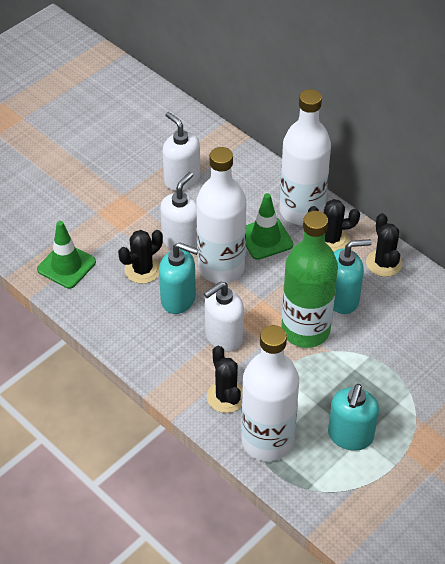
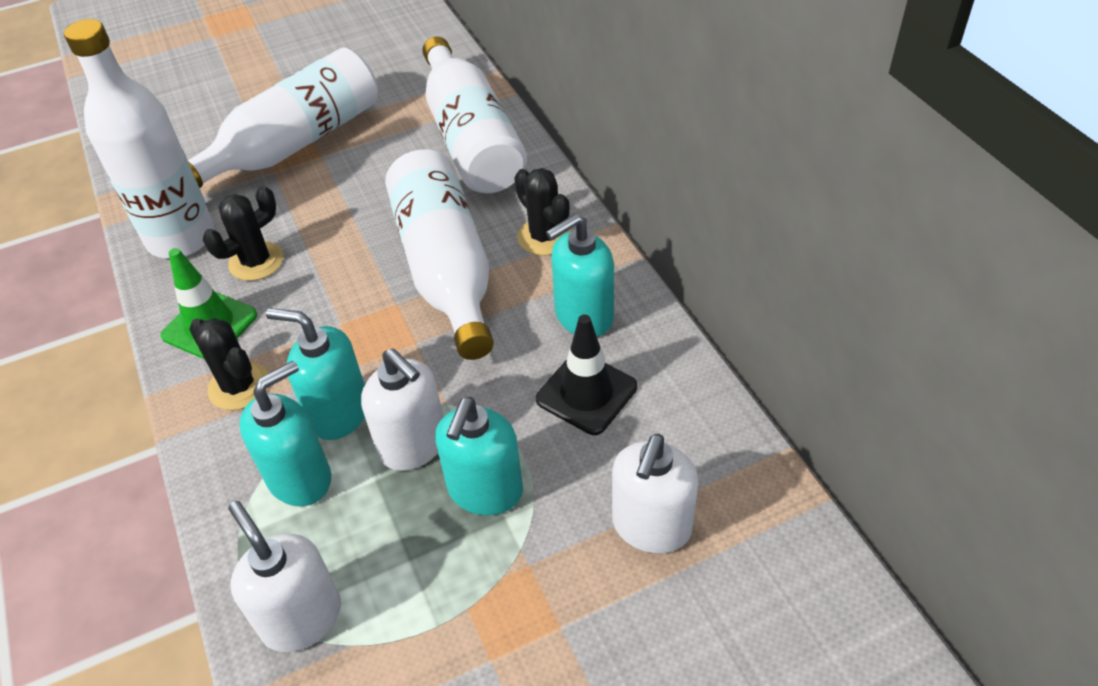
black cactus: [118,230,163,284] [207,346,243,413] [308,199,360,252] [366,213,402,277] = 4 -> [189,318,268,410] [203,186,283,281] [514,168,571,255] = 3
black traffic cone: none = 0 -> [536,314,637,435] = 1
green bottle: [282,211,338,348] = 1 -> none = 0
green traffic cone: [37,221,96,289] [246,193,293,260] = 2 -> [160,248,257,359] = 1
turquoise soap dispenser: [159,242,199,314] [328,384,379,451] [333,239,371,314] = 3 -> [239,361,331,506] [266,308,365,440] [435,397,523,515] [546,214,614,337] = 4
white bottle: [196,147,246,283] [241,325,299,461] [280,89,331,225] = 3 -> [64,19,214,258] [188,47,378,188] [385,149,494,360] [422,37,527,194] = 4

